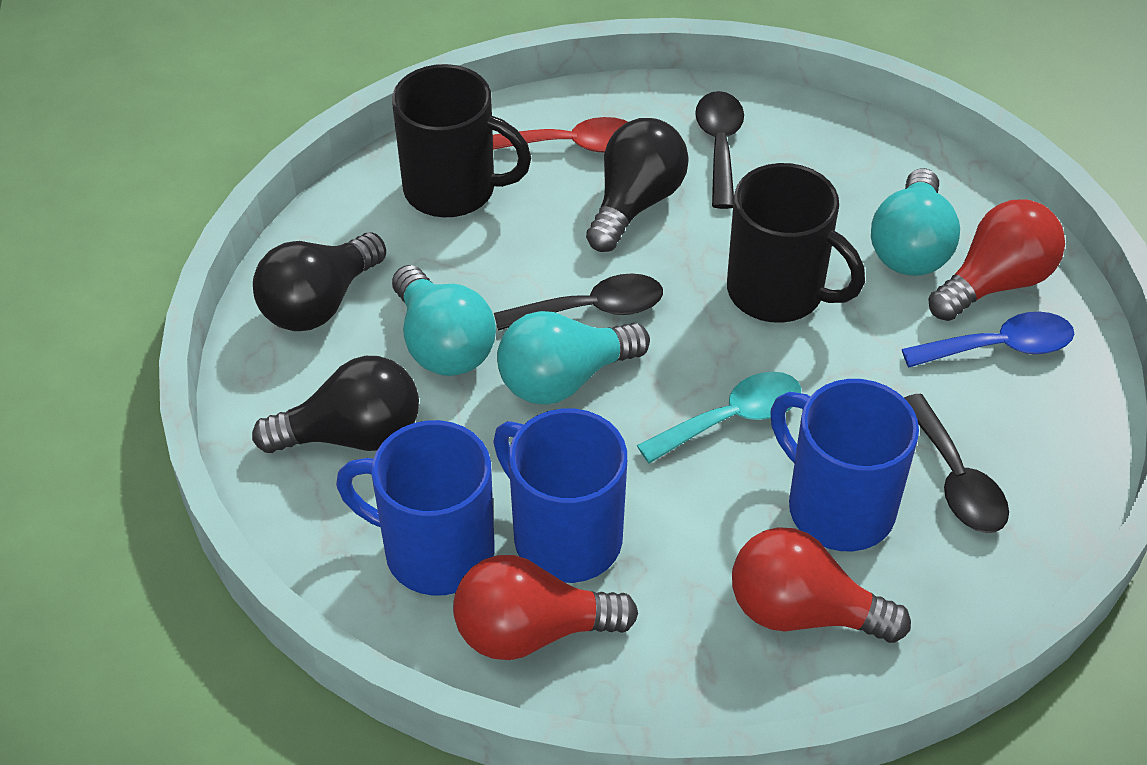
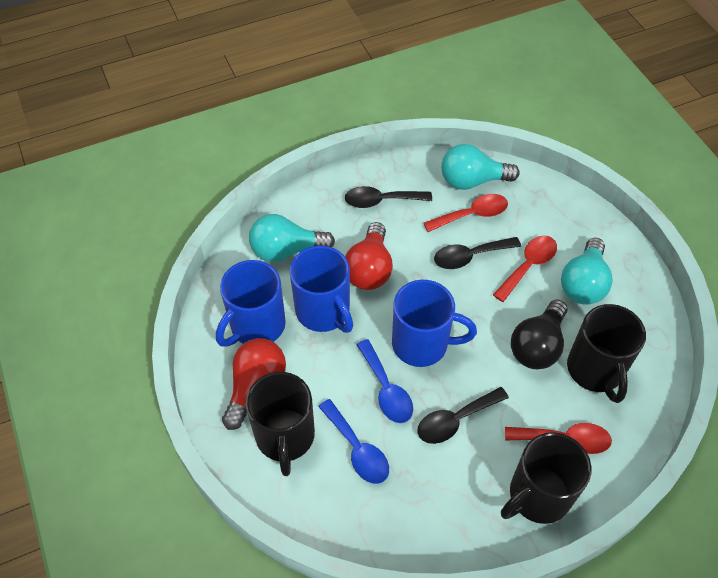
black light bulb: [252,356,419,453] [253,233,386,331] [586,118,689,252] = 3 -> [511,300,567,369] = 1
black mug: [392,64,531,217] [727,163,865,323] = 2 -> [246,372,315,476] [501,432,591,524] [567,304,646,403] = 3
blue spoon: [902,312,1074,367] = 1 -> [318,399,389,484] [356,339,413,423] = 2
red light bulb: [453,555,638,660] [732,527,911,643] [929,199,1065,321] = 3 -> [222,338,286,430] [345,222,393,290] = 2
red spoon: [493,117,628,153] = 1 -> [424,194,508,232] [493,236,557,302] [505,423,612,454] = 3
turquoise spoon: [637,371,801,464] = 1 -> none = 0

